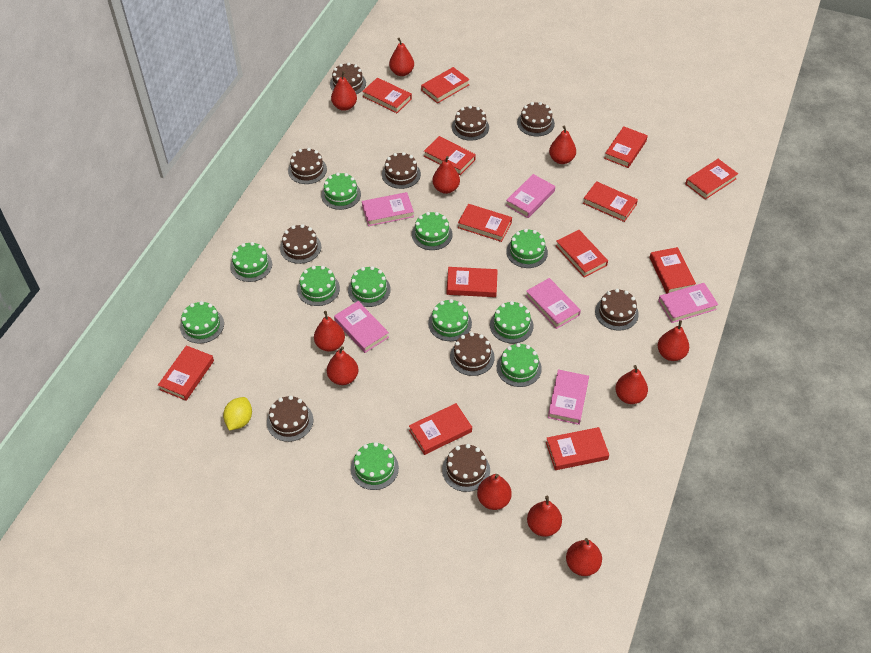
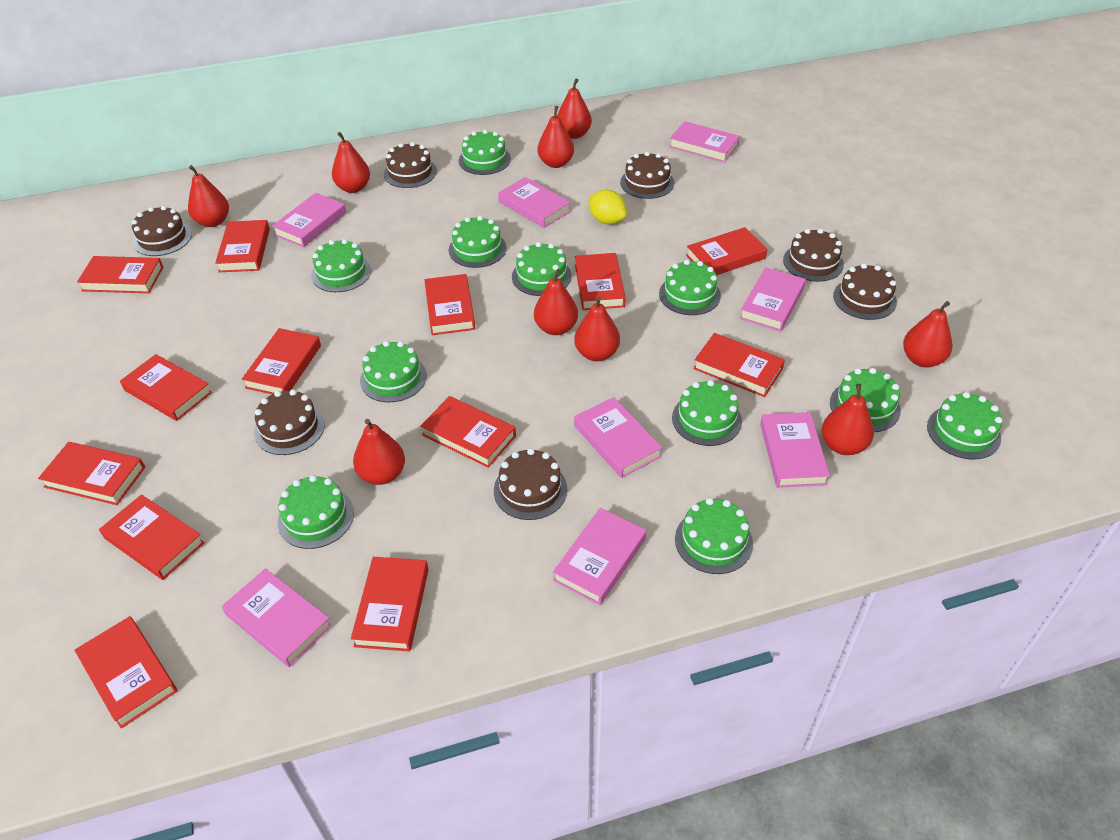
brown cake: [267,396,313,442] [280,224,321,264] [288,148,327,184] [330,63,366,94] [382,152,421,189] [442,444,490,492] [450,332,495,376] [452,106,489,141] [517,102,555,136] [595,289,639,331] = 10 -> [132,206,192,256] [254,389,325,455] [384,142,437,188] [494,448,567,520] [620,152,674,199] [783,229,844,282] [833,263,897,320] = 7
pink book: [334,301,389,353] [362,192,414,226] [506,174,555,218] [526,278,581,329] [548,369,589,425] [658,283,718,323] = 6 -> [222,568,332,667] [272,193,347,247] [498,177,571,228] [553,508,646,605] [574,397,662,478] [669,121,740,163] [740,267,806,331] [760,412,830,488] = 8
red pear: [314,311,345,352] [327,346,358,385] [331,71,357,111] [389,38,414,76] [432,156,460,194] [477,474,512,510] [527,496,562,537] [549,126,576,164] [566,538,602,576] [615,365,648,404] [658,320,689,361] = 11 -> [188,165,229,227] [332,132,370,193] [353,419,405,485] [534,269,578,335] [537,106,574,168] [557,79,592,139] [575,296,620,361] [822,384,874,455] [903,301,952,368] = 9

